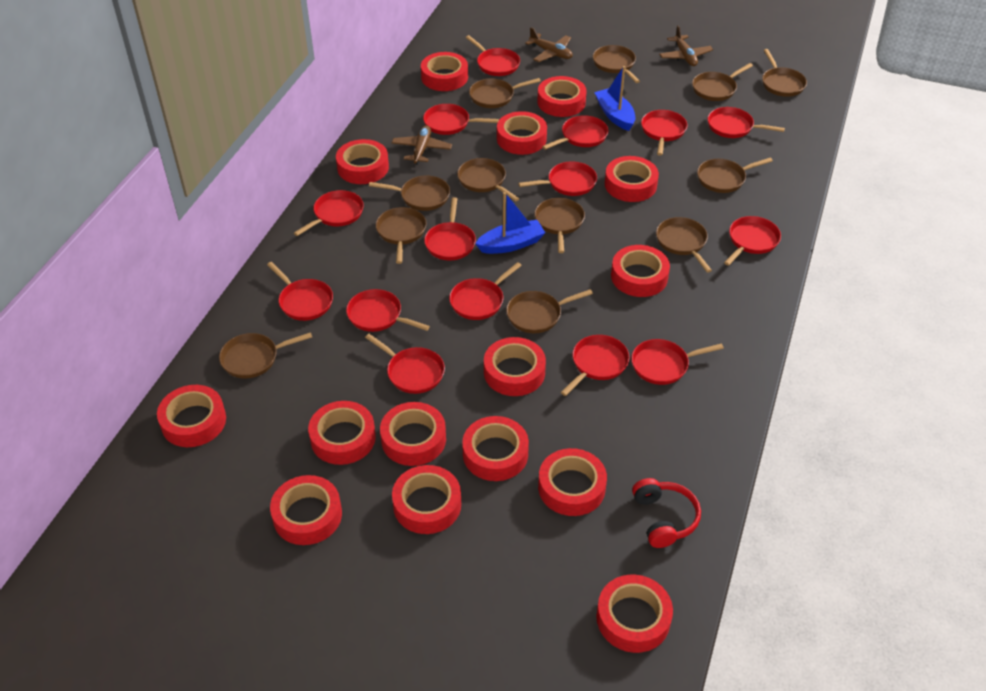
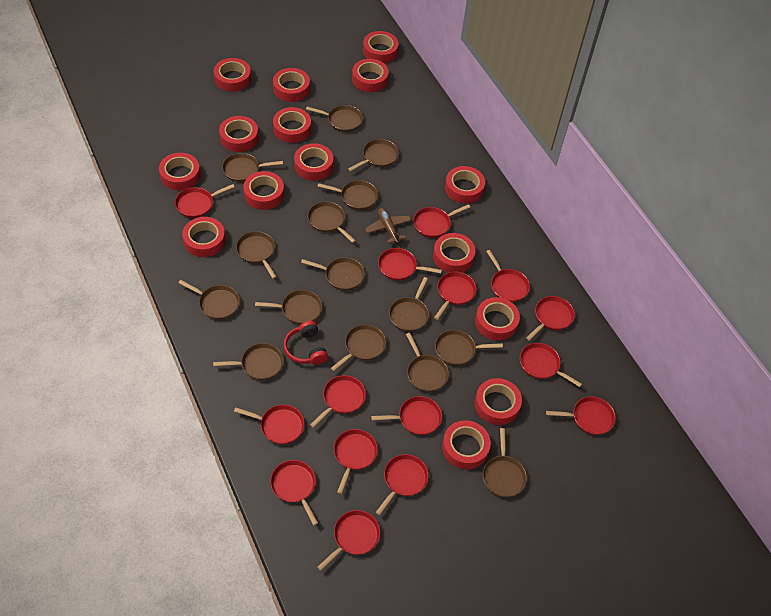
blue boat: [475,192,545,254] [594,66,635,131] = 2 -> none = 0
brown pan: [219,332,312,379] [369,176,450,211] [376,207,427,264] [457,158,519,202] [469,78,541,108] [506,289,593,333] [535,198,585,253] [593,45,640,83] [656,217,712,273] [692,63,753,101] [697,157,773,193] [762,49,807,97] = 12 -> [179,280,240,320] [213,343,283,380] [222,153,283,182] [236,231,276,279] [255,290,322,324] [301,257,365,290] [306,105,363,132] [307,201,356,243] [317,180,378,210] [331,324,386,371] [348,139,399,171] [389,277,429,332] [406,333,449,392] [435,330,503,366] [483,428,527,497] = 15
brown plane: [392,125,452,165] [525,27,573,62] [659,25,713,66] = 3 -> [365,208,411,244] = 1

